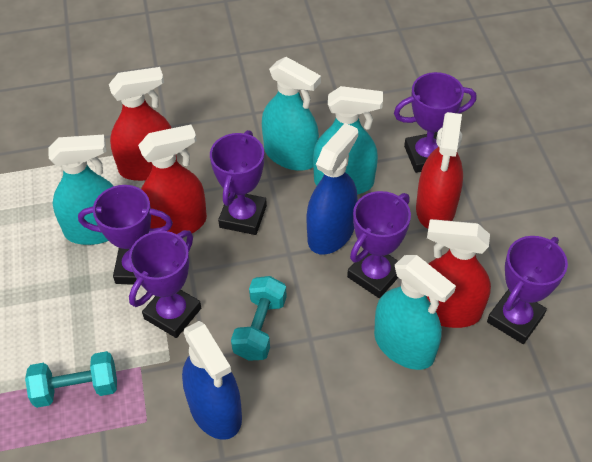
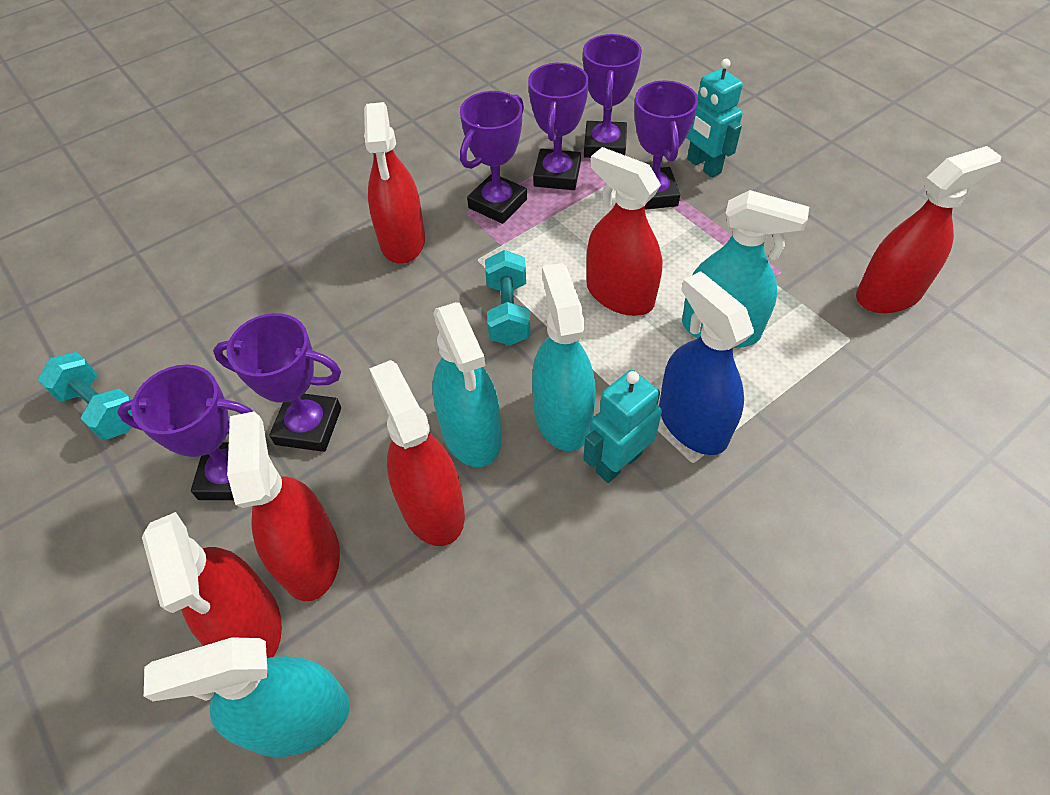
blue spray bottle: [182,321,242,440] [306,123,358,255] = 2 -> [659,271,754,455] = 1
red spray bottle: [109,67,177,181] [138,124,207,234] [416,112,463,229] [427,219,491,328] = 4 -> [142,512,282,658] [227,412,340,601] [364,102,425,264] [369,360,465,546] [586,147,663,316] [856,146,1002,313] = 6
turquoise robot: none = 0 -> [583,370,662,483] [686,59,743,178] = 2

